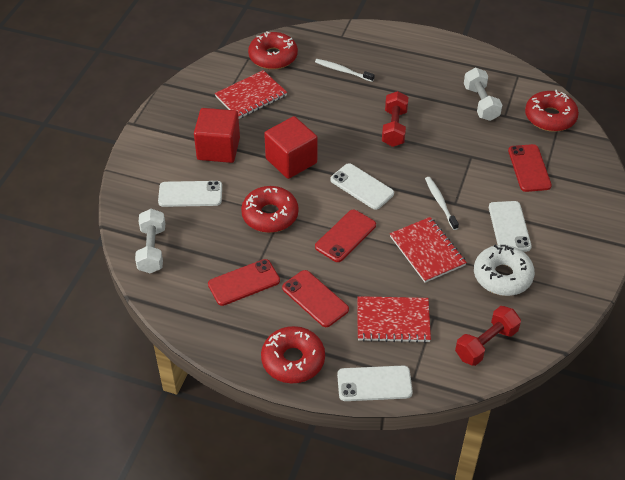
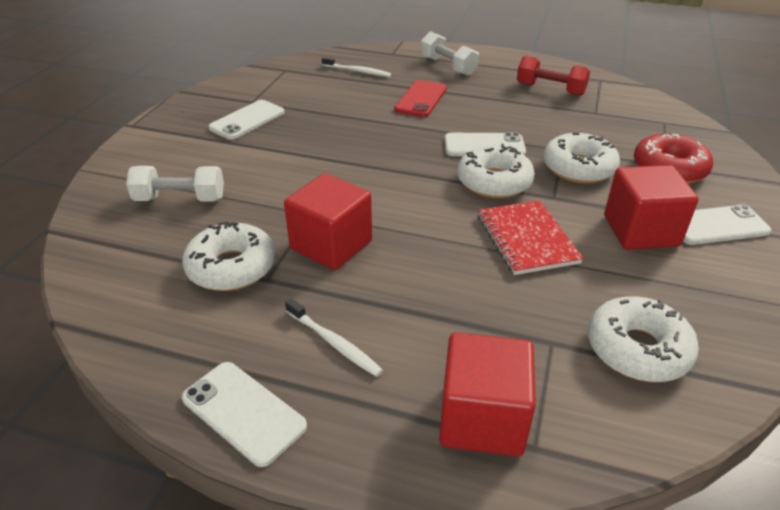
red cube: [194,108,240,163] [264,116,317,179] = 2 -> [284,173,372,270] [439,332,536,456] [604,165,699,250] = 3
red donut: [241,186,299,233] [248,31,298,70] [261,326,325,383] [525,90,579,132] = 4 -> [634,133,713,184] = 1
red dumbbell: [382,91,408,147] [455,306,521,366] = 2 -> [517,56,590,96] = 1
red notebook: [215,70,287,119] [358,296,431,343] [390,217,467,283] = 3 -> [478,200,584,275] = 1
red phone: [208,259,280,306] [282,270,349,327] [315,210,376,262] [508,144,552,192] = 4 -> [394,80,447,117] = 1
white donut: [474,245,535,296] = 1 -> [182,221,276,291] [457,144,535,198] [543,133,620,184] [588,296,699,382] = 4

